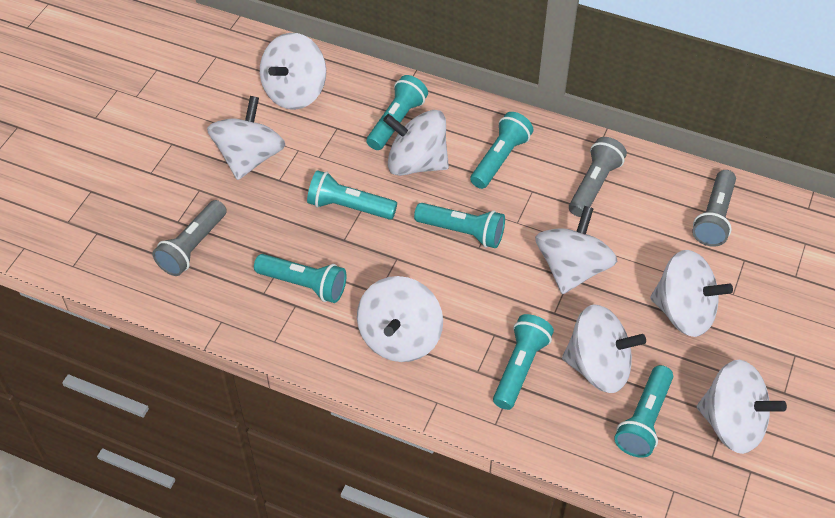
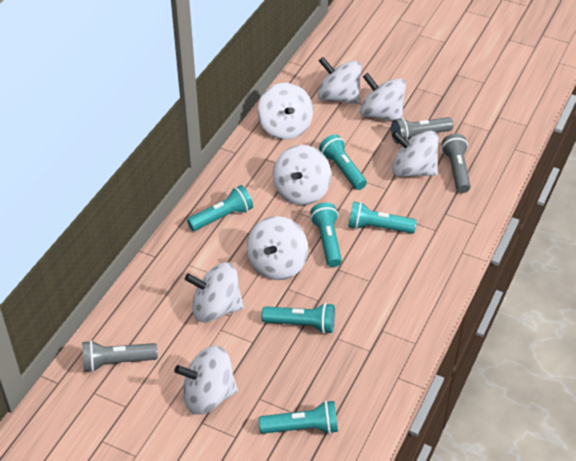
turquoise flashlight: [254,254,347,303] [307,170,397,220] [366,75,428,150] [414,203,505,248] [470,112,533,189] [493,314,554,410] [614,365,673,458] = 7 -> [187,185,253,231] [259,400,338,434] [261,303,335,334] [310,202,342,267] [319,134,367,190] [348,201,417,234] = 6

